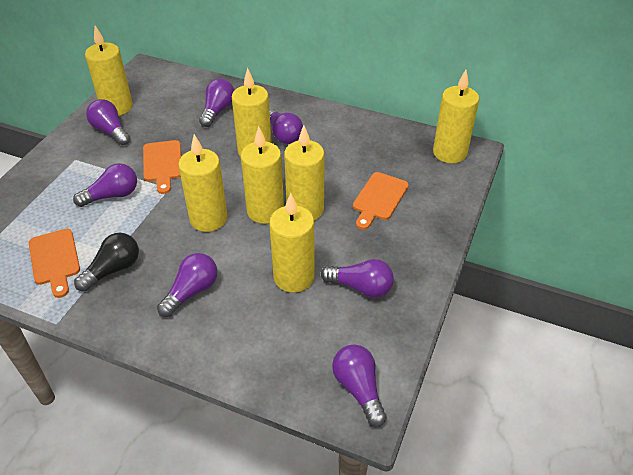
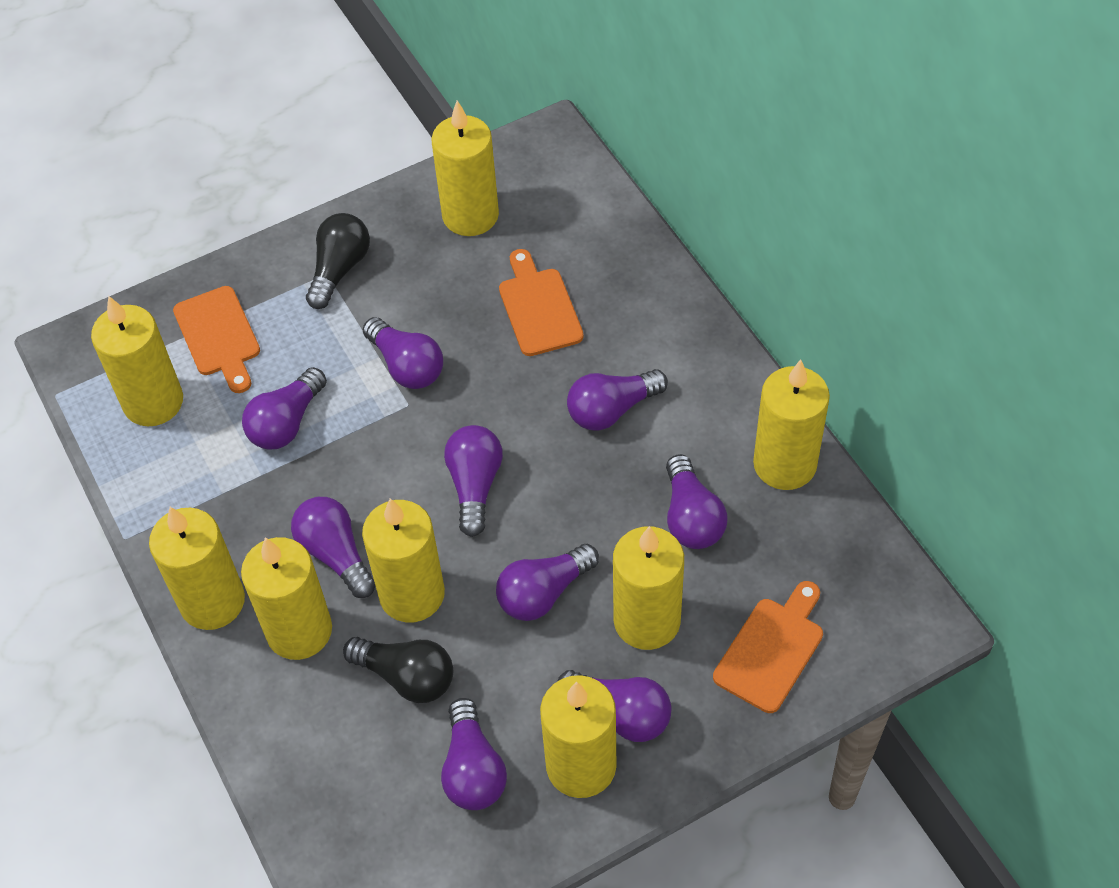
black light bulb: [74,233,139,292] = 1 -> [306,213,370,309] [343,637,453,703] = 2
purple light bulb: [73,163,137,207] [86,99,131,145] [157,253,218,317] [199,78,234,127] [269,108,303,144] [321,259,394,298] [332,345,386,427] = 7 -> [242,367,327,450] [291,497,375,598] [363,317,443,389] [441,698,507,810] [444,425,503,537] [496,544,599,621] [557,670,672,742] [567,369,668,431] [666,454,728,549] = 9
yellow candle: [85,26,133,116] [178,134,227,232] [232,68,272,157] [241,126,284,224] [269,193,314,293] [284,125,325,220] [433,70,479,163] = 7 -> [91,296,183,426] [149,507,245,630] [241,537,332,660] [362,498,445,622] [431,101,499,236] [540,675,617,798] [613,526,684,650] [753,360,830,490] = 8

